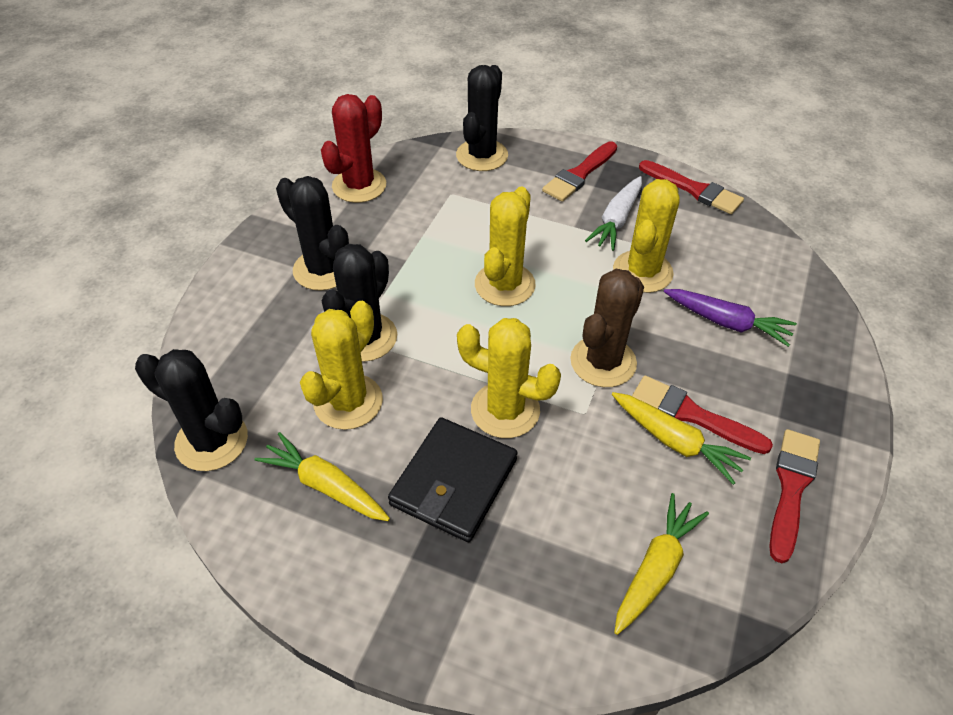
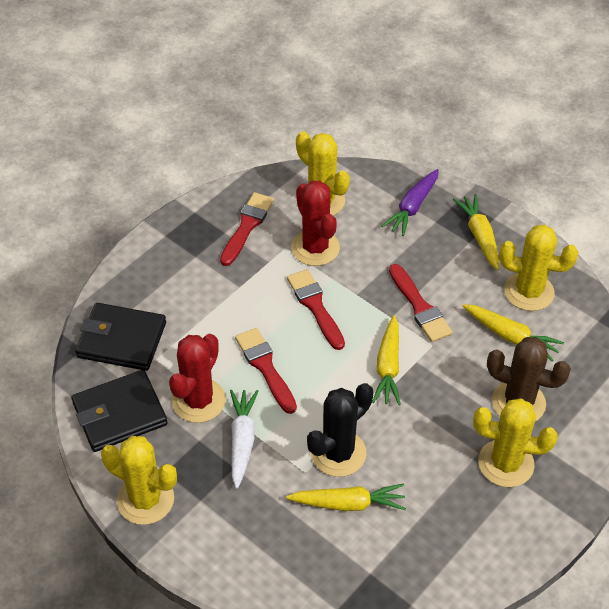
black cactus: [135,349,248,471] [276,176,349,291] [322,244,397,362] [456,65,508,171] = 4 -> [307,383,373,477] = 1
black wallet: [388,417,517,542] = 1 -> [71,370,168,452] [75,303,166,371] = 2
red cactus: [321,94,386,203] = 1 -> [169,334,226,423] [291,181,340,266] = 2
yellow carrot: [254,432,390,521] [612,392,751,485] [614,493,709,635] = 3 -> [286,483,406,511] [372,315,401,405] [453,194,499,270] [463,304,564,362] = 4

